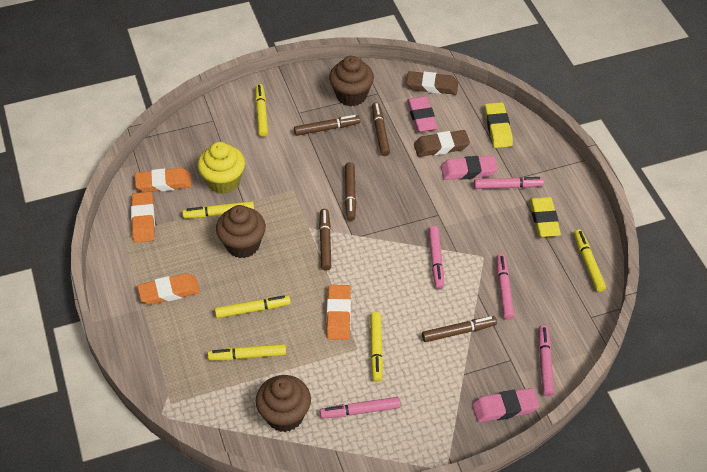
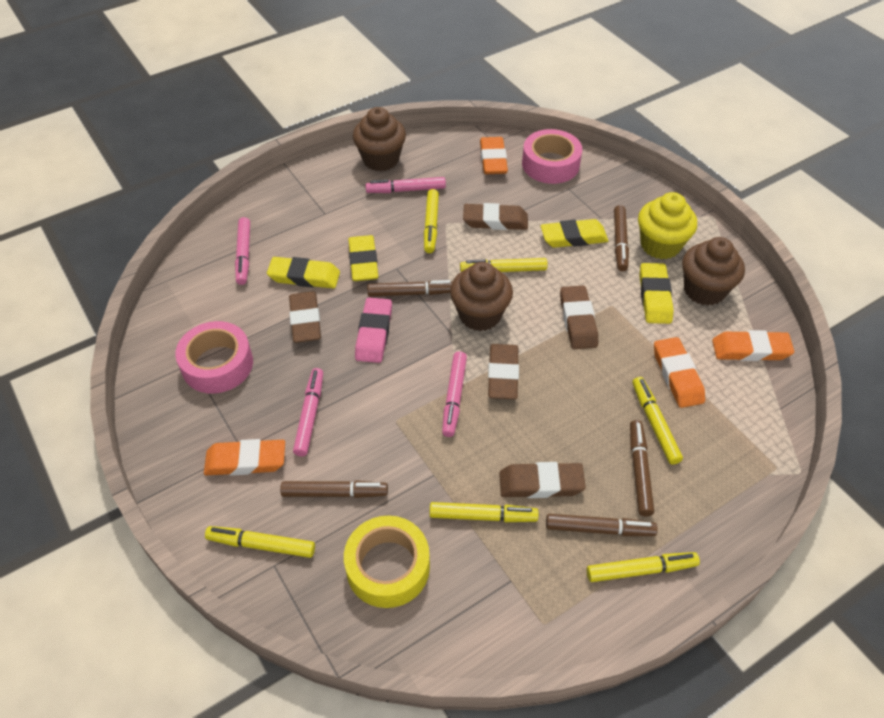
brown eraser: [406,71,458,95] [414,130,470,157] = 2 -> [289,291,321,343] [463,203,528,230] [488,344,519,400] [499,462,586,498] [560,286,598,349] = 5
pink eraser: [407,96,438,132] [441,156,498,180] [472,388,539,423] = 3 -> [355,298,392,363] = 1
pink marker: [320,397,400,419] [428,226,444,289] [474,177,544,189] [496,254,514,319] [538,325,554,396] = 5 -> [235,217,250,285] [293,368,323,456] [365,177,446,193] [442,351,467,437] = 4
pink tape: none = 0 -> [176,321,253,393] [522,129,582,184] = 2
yellow eraser: [485,102,513,148] [530,197,561,237] = 2 -> [267,257,340,289] [348,235,378,281] [541,219,608,248] [639,263,674,324] = 4
yellow tape: none = 0 -> [344,516,430,608] = 1

